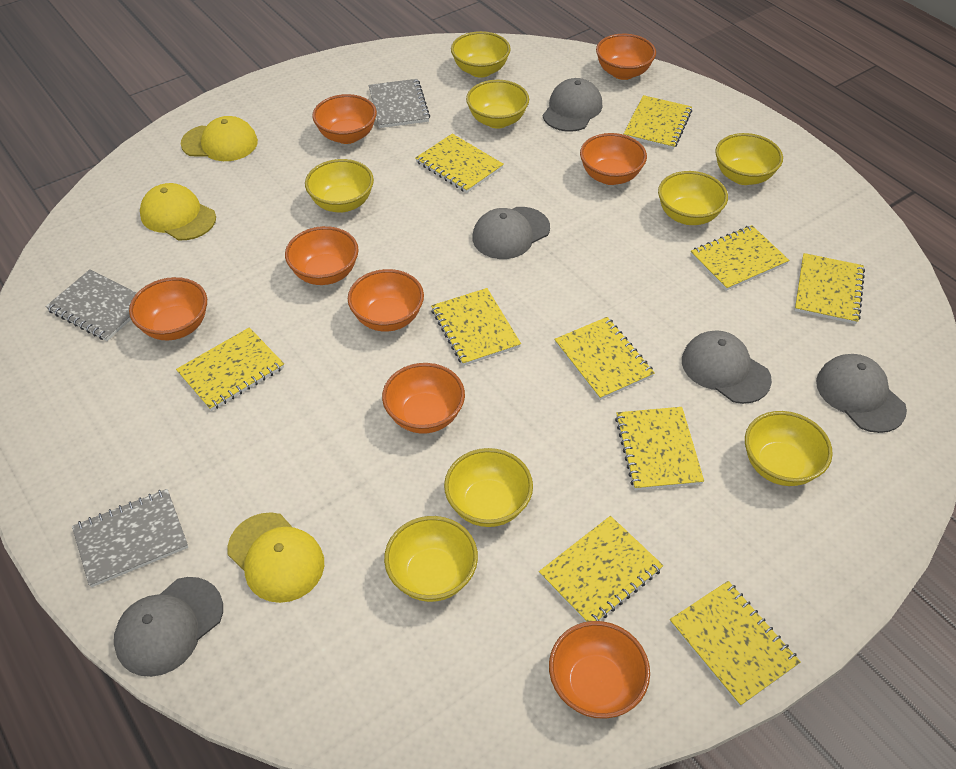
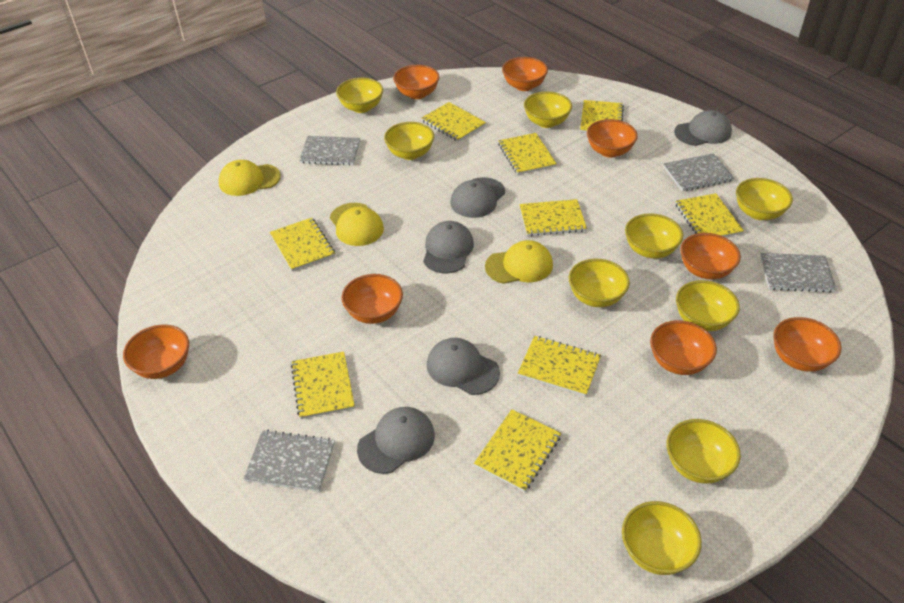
grey notebook: [45,269,137,341] [72,489,188,587] [369,79,430,128] = 3 -> [243,430,335,492] [299,136,360,165] [663,153,734,192] [760,253,836,292] = 4
yellow bowl: [305,159,374,213] [384,516,478,602] [444,448,533,527] [451,31,511,78] [466,80,529,129] [658,171,728,225] [715,133,783,185] [745,411,833,486] = 8 -> [336,78,383,113] [384,122,434,160] [524,91,572,128] [569,259,630,307] [622,501,702,575] [625,213,683,258] [667,419,741,484] [676,280,740,331] [736,178,793,220] = 9
yellow notebook: [176,327,284,411] [415,134,504,193] [431,288,521,366] [539,516,663,622] [554,317,655,400] [615,407,704,490] [624,95,692,149] [670,581,801,707] [690,225,789,291] [795,253,865,324] = 10 -> [270,218,335,271] [291,351,355,419] [422,102,486,142] [474,409,561,492] [498,133,557,175] [518,336,601,396] [519,199,587,236] [580,100,624,133] [676,193,744,237] = 9

